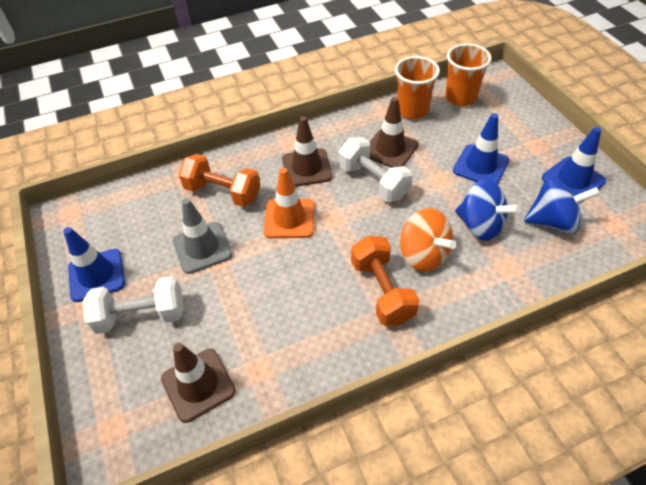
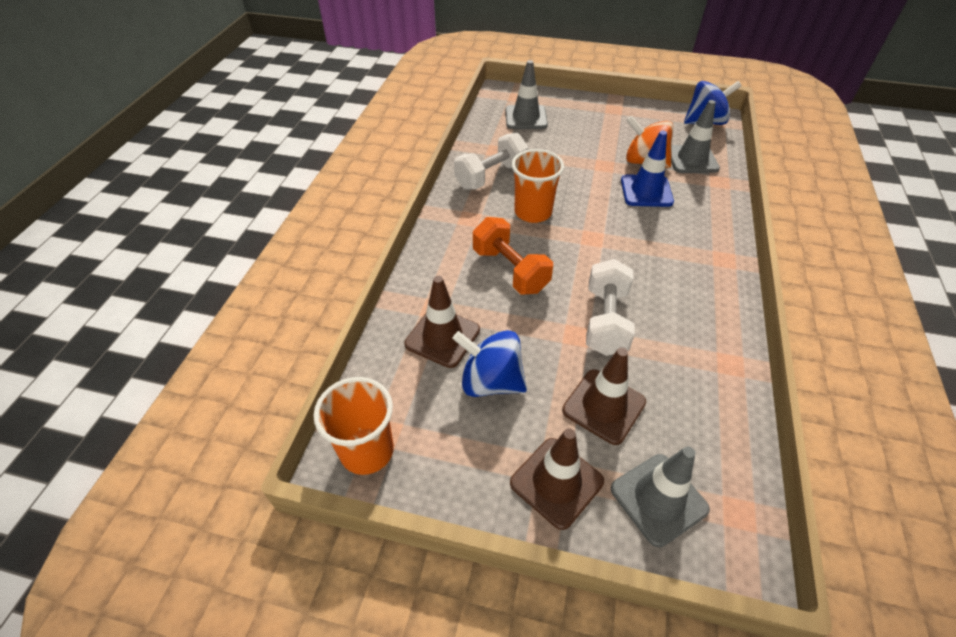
blue traffic cone: [63,227,125,302] [453,113,509,184] [542,127,606,203] = 3 -> [621,131,674,207] = 1
grey traffic cone: [173,198,232,274] = 1 -> [505,60,548,129] [611,446,710,547] [671,100,720,173] = 3
orange dumbbell: [178,154,261,207] [351,236,420,326] = 2 -> [473,217,553,295] = 1
orange traffic cone: [264,168,314,238] = 1 -> none = 0

